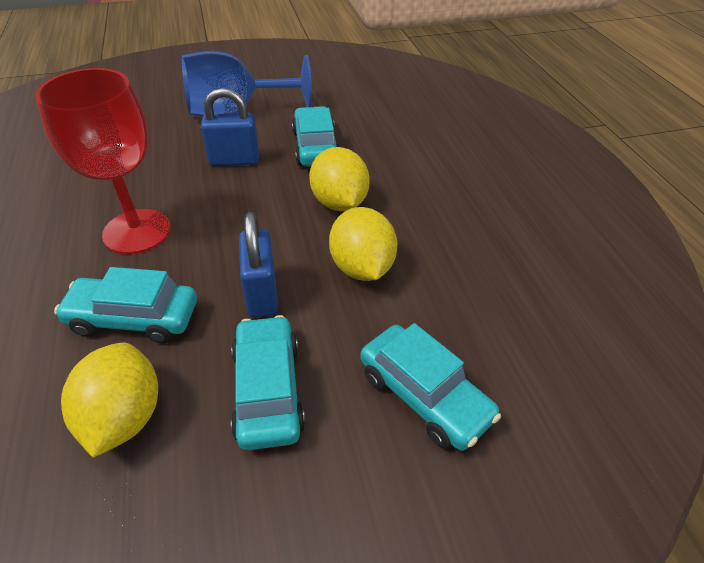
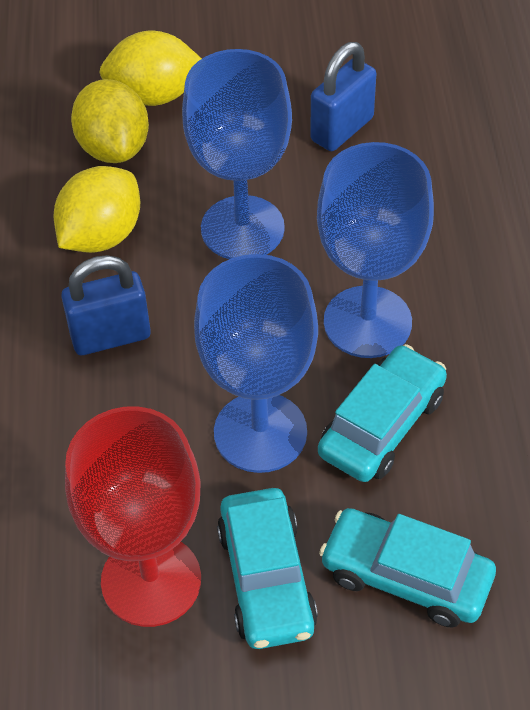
blue goblet: [182,51,312,117] = 1 -> [182,49,292,259] [194,254,318,473] [317,142,434,358] = 3
turquoise car: [54,267,197,343] [231,315,305,450] [292,106,339,167] [360,323,501,451] = 4 -> [217,488,318,649] [318,344,447,482] [319,508,496,628] = 3

